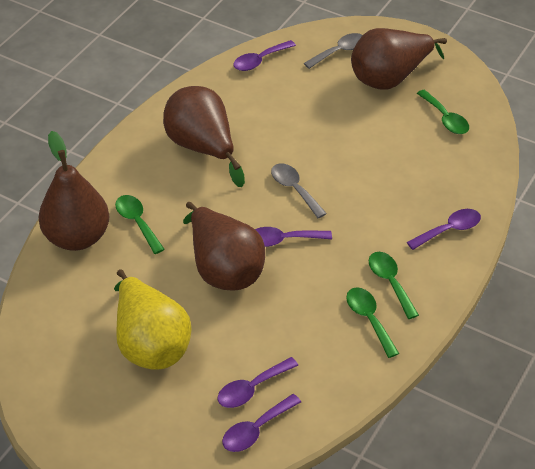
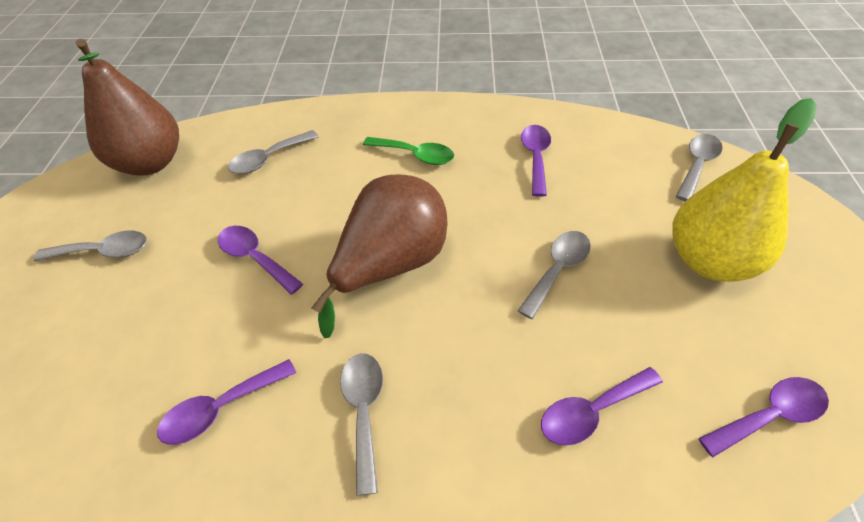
brown pear: [38,131,109,251] [163,86,245,187] [183,202,265,291] [351,28,447,90] = 4 -> [76,39,179,176] [312,174,448,338] = 2
green spoon: [115,195,165,254] [346,287,399,358] [369,252,419,319] [417,89,469,134] = 4 -> [363,137,454,165] = 1
grey spoon: [271,163,327,218] [304,33,362,69] = 2 -> [34,231,147,261] [228,130,319,174] [340,353,383,496] [518,231,591,319] [676,134,723,201] = 5

